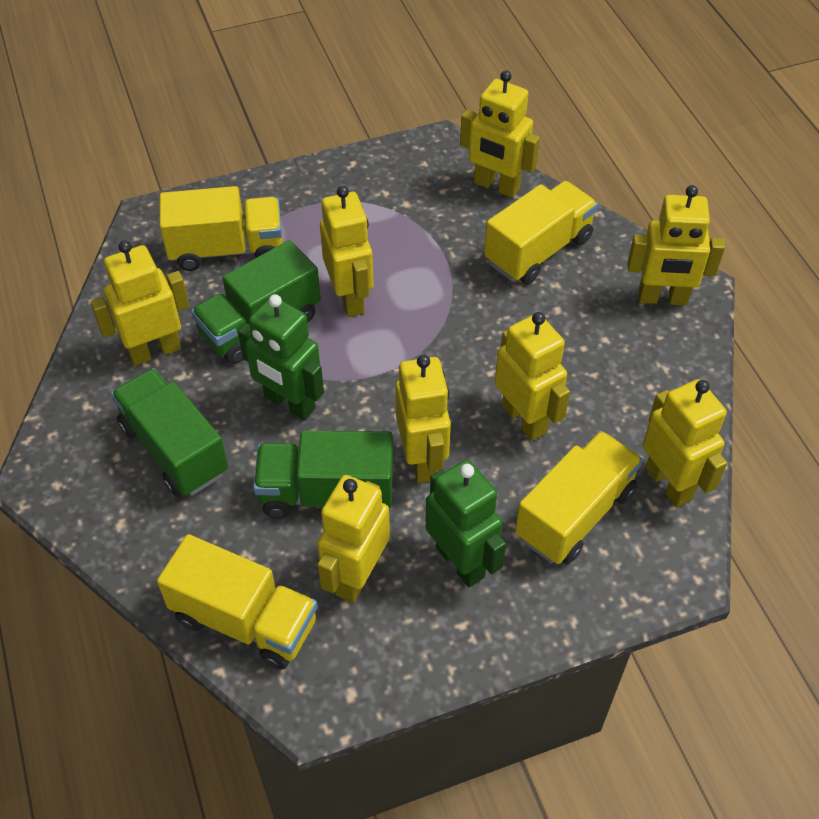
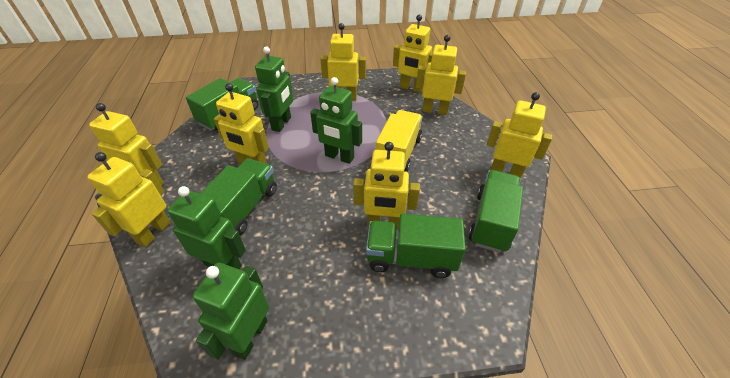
green robot: [238,294,324,420] [425,460,506,587] = 2 -> [167,186,246,269] [192,263,269,360] [255,46,293,132] [310,77,362,164] = 4
green truck: [111,368,228,496] [191,240,321,364] [253,431,393,518] = 3 -> [186,78,258,131] [200,158,277,235] [366,213,466,278] [468,170,523,253] = 4
yellow truck: [157,534,317,669] [159,186,283,271] [484,181,598,284] [515,431,643,564] = 4 -> [376,110,423,172] = 1

